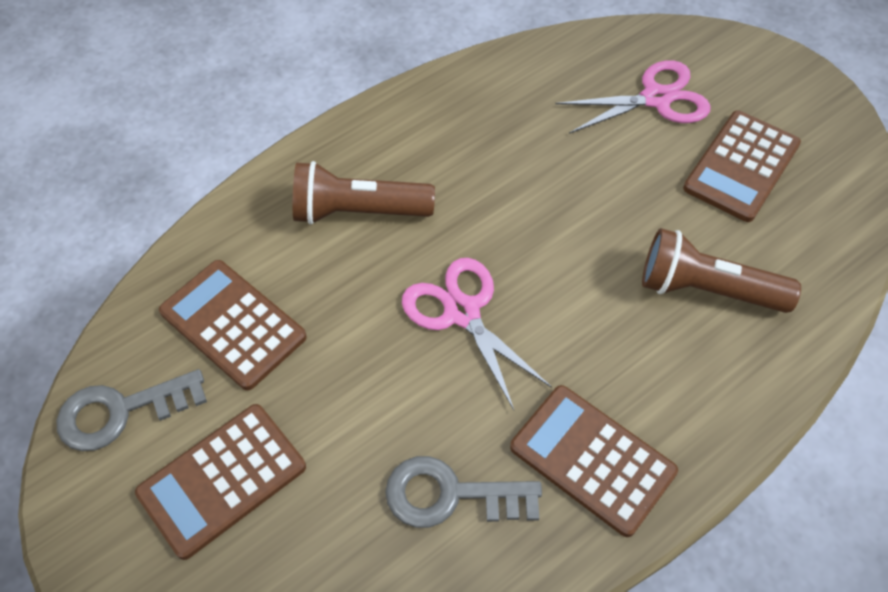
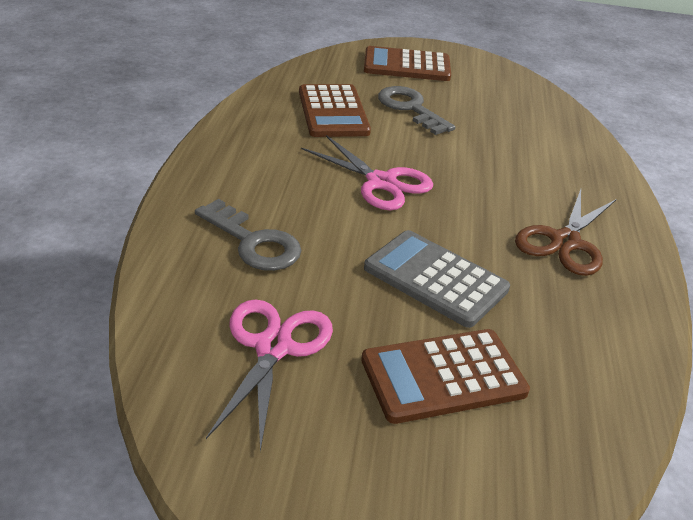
brown calculator: [135,404,306,560] [159,260,307,390] [510,385,678,537] [683,111,801,222] = 4 -> [299,84,371,137] [361,329,530,424] [364,46,451,81] = 3
brown flashlight: [293,161,435,225] [642,228,801,313] = 2 -> none = 0
brown scissors: none = 0 -> [515,189,617,276] = 1
grey calculator: none = 0 -> [364,230,510,328] = 1

